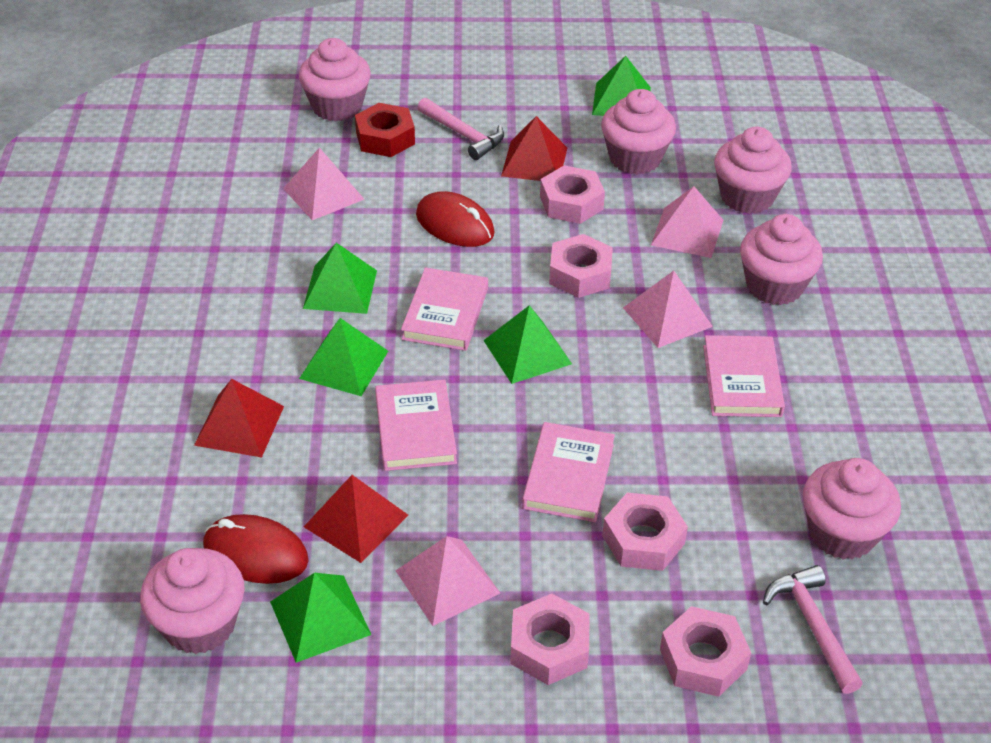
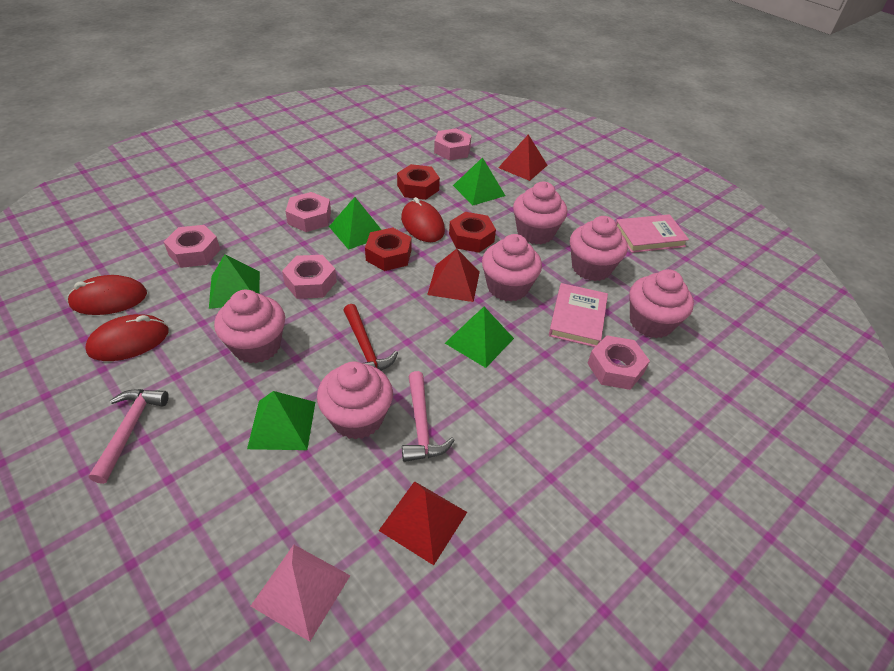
pink book: [375,380,457,471] [401,268,488,351] [522,422,615,522] [703,335,785,417] = 4 -> [549,283,608,347] [616,214,689,253] = 2
pink pyramid: [283,147,364,220] [395,536,500,626] [623,271,713,348] [651,186,723,258] = 4 -> [251,545,351,642] = 1
red hammer: none = 0 -> [343,304,398,371] = 1
red mouse: [203,514,309,584] [416,191,494,247] = 2 -> [67,275,147,315] [85,314,169,361] [401,197,445,242] = 3
red nut: [355,103,415,157] = 1 -> [365,228,412,271] [397,164,440,200] [449,212,496,253] = 3

